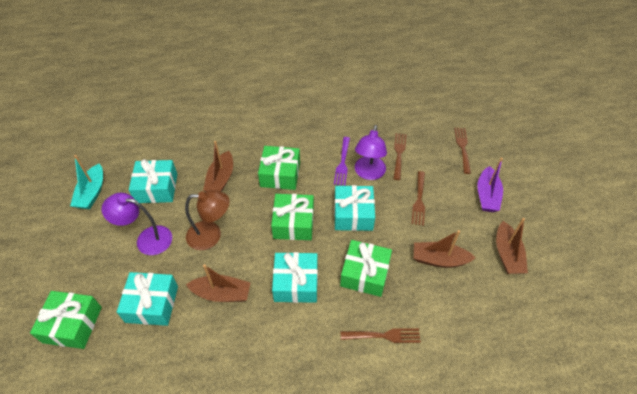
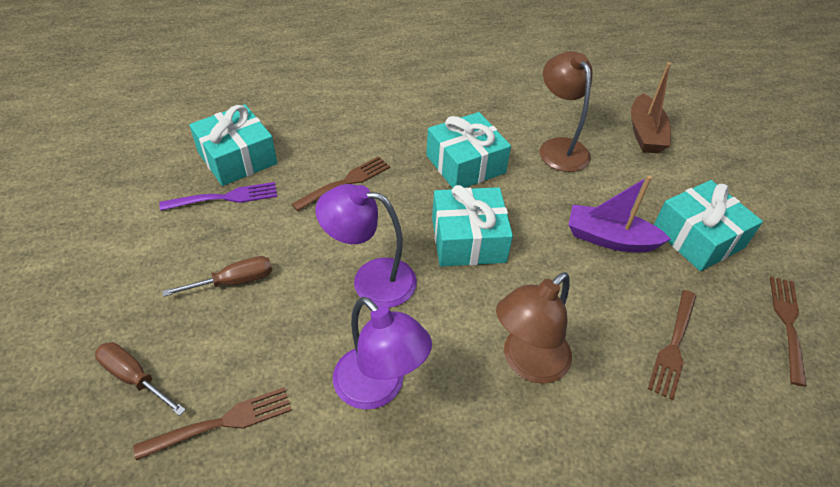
brown boat: [186,264,251,302] [203,141,233,192] [414,230,476,268] [496,218,528,274] = 4 -> [631,62,671,153] = 1
brown lamp: [185,190,230,250] = 1 -> [496,272,572,384] [540,51,593,172] = 2
brown screwdriver: none = 0 -> [95,342,186,416] [162,256,272,297] = 2
green gift: [30,291,102,349] [258,146,300,190] [271,194,314,240] [340,240,392,297] = 4 -> none = 0
turquoise boat: [70,155,103,209] = 1 -> none = 0

